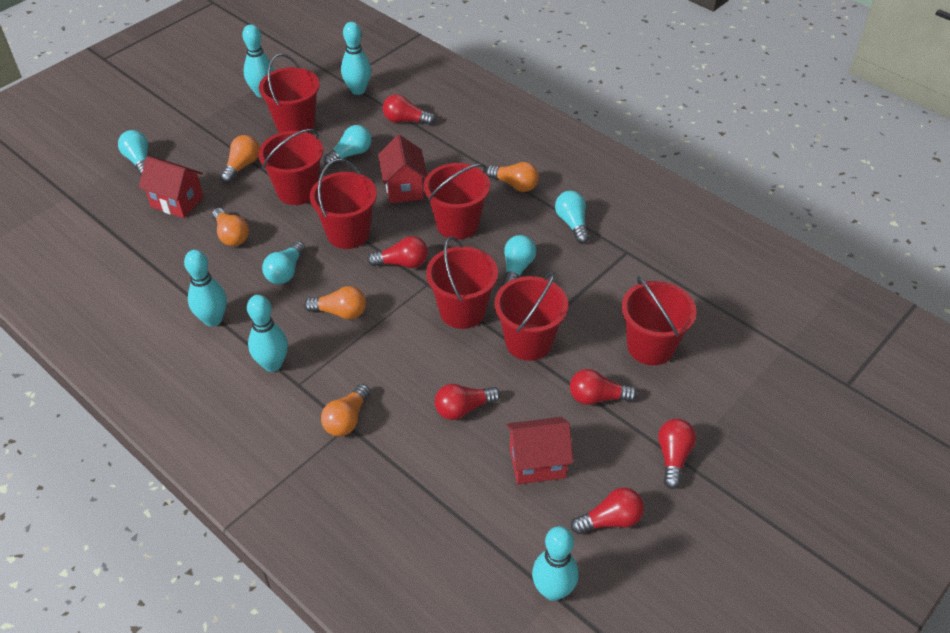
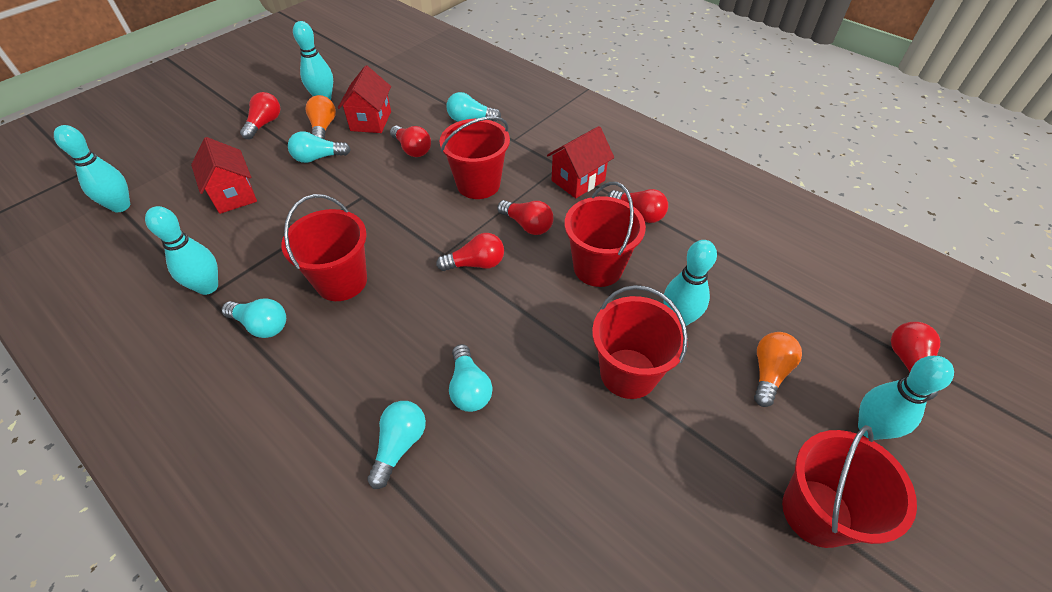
orange light bulb: [212,208,249,246] [220,135,260,183] [304,286,366,319] [321,384,370,436] [486,162,539,192] = 5 -> [305,95,336,140] [754,332,802,407] = 2
red bucket: [258,129,323,205] [259,54,320,133] [310,159,377,249] [424,163,490,240] [426,236,498,329] [494,272,568,361] [622,276,696,365] = 7 -> [281,194,367,301] [440,116,510,199] [565,182,646,287] [592,285,688,399] [782,425,917,548] = 5

